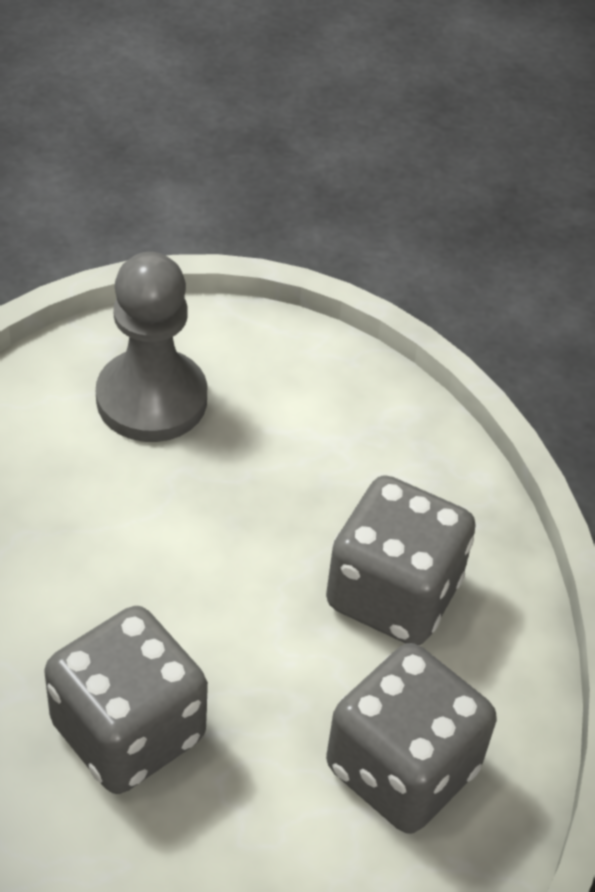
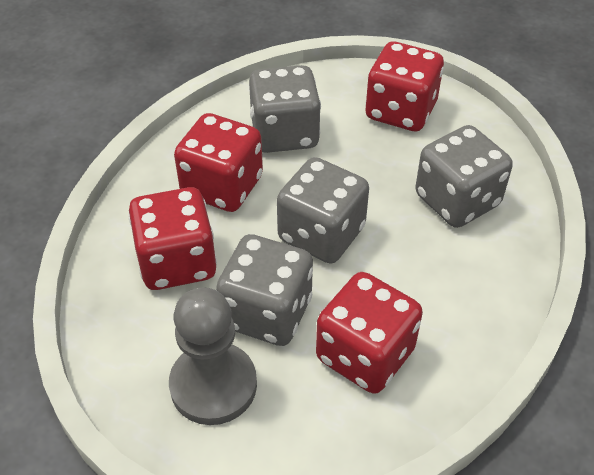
grey dice: [44,606,208,794] [326,475,476,645] [326,643,497,834] = 3 -> [216,234,313,346] [249,65,321,153] [277,157,369,264] [415,125,513,228] = 4
red dice: none = 0 -> [128,187,217,290] [174,113,263,212] [316,272,423,394] [365,42,444,131] = 4

